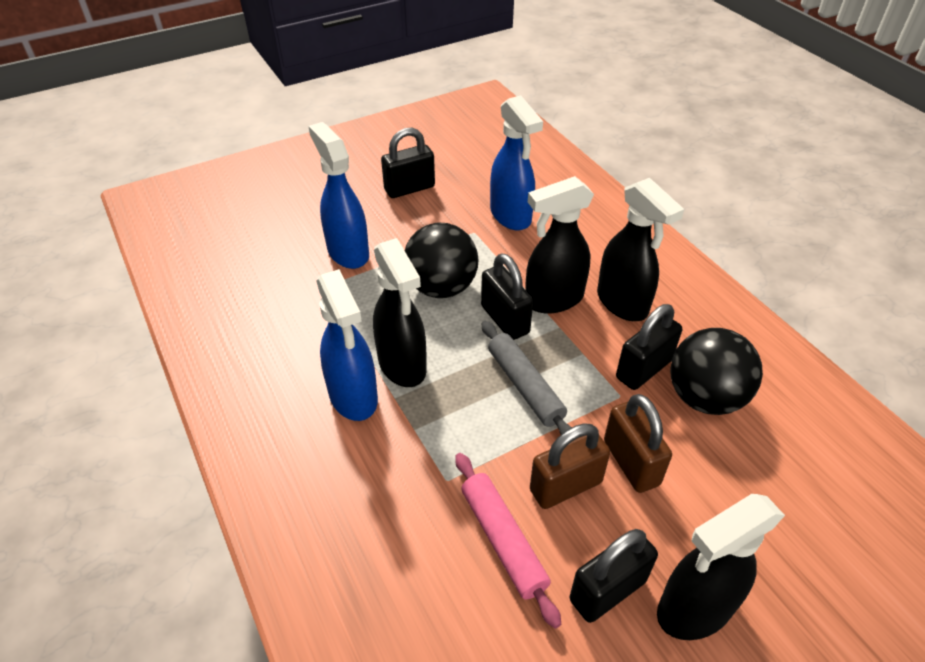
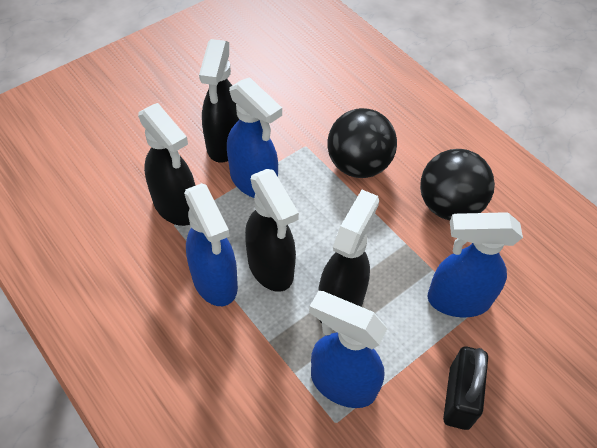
black padlock: [381,128,435,198] [481,253,533,340] [570,529,658,623] [616,304,682,390] = 4 -> [443,347,488,430] = 1
blue spray bottle: [308,122,369,269] [316,269,378,421] [490,95,543,230] = 3 -> [184,183,238,306] [227,77,282,198] [309,291,387,408] [427,212,523,317] = 4
brown padlock: [530,424,610,509] [604,394,672,493] = 2 -> none = 0
grey rolling pin: [481,321,572,434] = 1 -> none = 0
pink rolling pin: [455,453,561,629] = 1 -> none = 0

